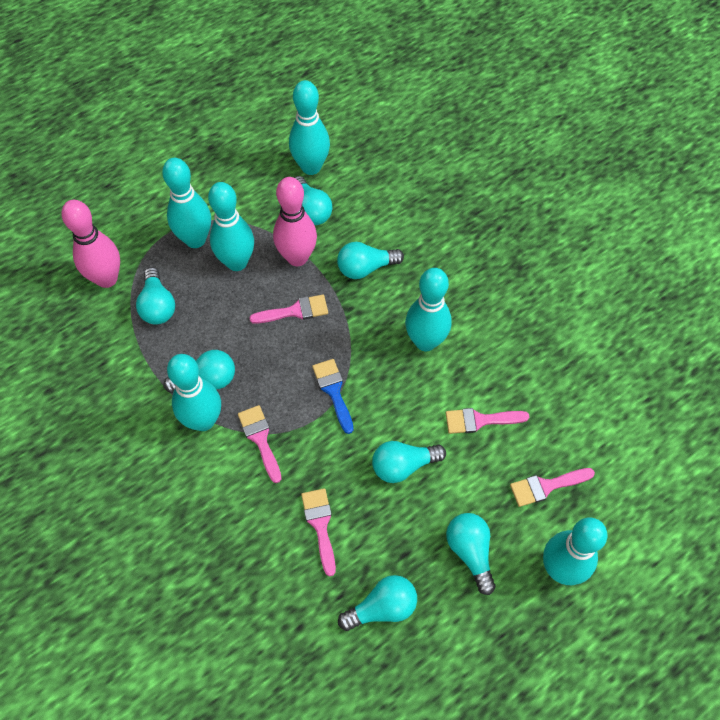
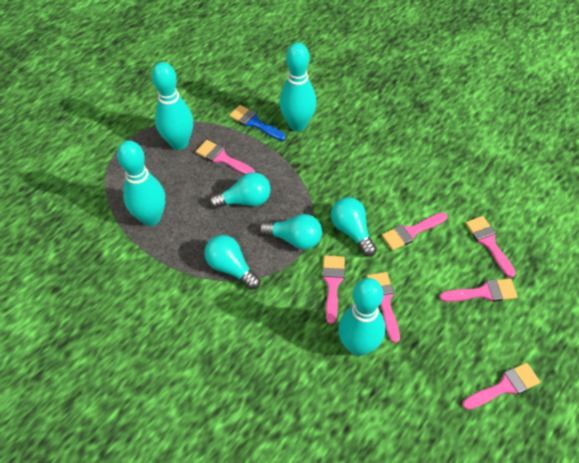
pink bowling pin: [61,200,120,288] [273,177,317,266] = 2 -> none = 0
pink brush: [238,405,281,483] [249,295,328,324] [301,488,336,576] [446,408,529,434] [510,468,595,507] = 5 -> [196,140,255,175] [322,255,345,324] [367,272,400,343] [382,212,447,251] [439,278,517,302] [462,362,540,410] [465,216,516,278] = 7
turquoise bowling pin: [162,158,211,248] [167,354,221,431] [208,182,254,271] [289,80,330,175] [405,268,452,351] [543,518,608,585] = 6 -> [117,140,165,226] [152,62,193,150] [280,43,316,131] [338,278,385,356] = 4
turquoise light bulb: [136,267,175,325] [163,350,235,393] [294,176,332,225] [337,242,404,279] [338,575,417,631] [372,441,446,483] [446,513,496,595] = 7 -> [204,235,260,290] [209,172,271,208] [259,214,322,249] [331,197,377,257] = 4

